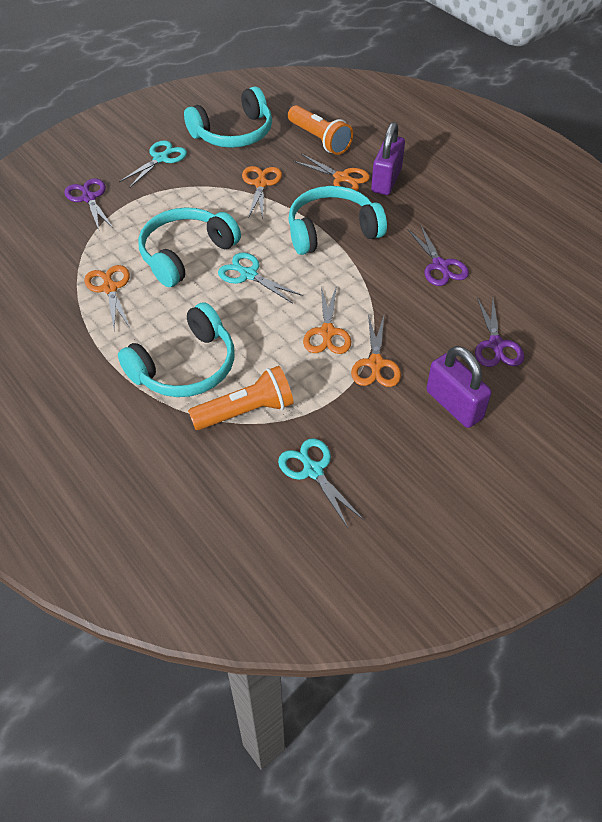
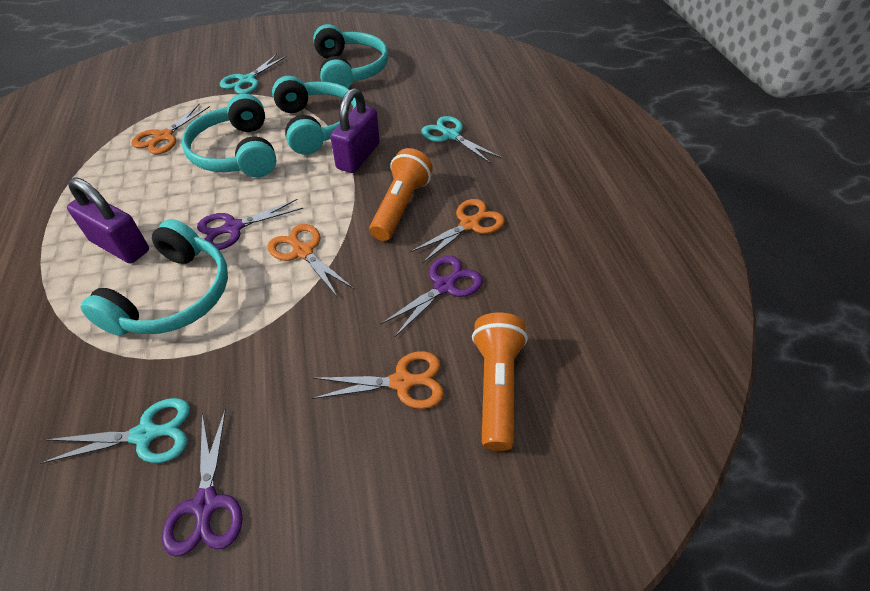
orange scissors: [84,265,130,330] [242,166,282,218] [293,154,370,191] [303,285,352,354] [351,314,401,387] = 5 -> [132,104,210,154] [268,224,354,298] [312,351,444,409] [410,199,505,263] = 4

